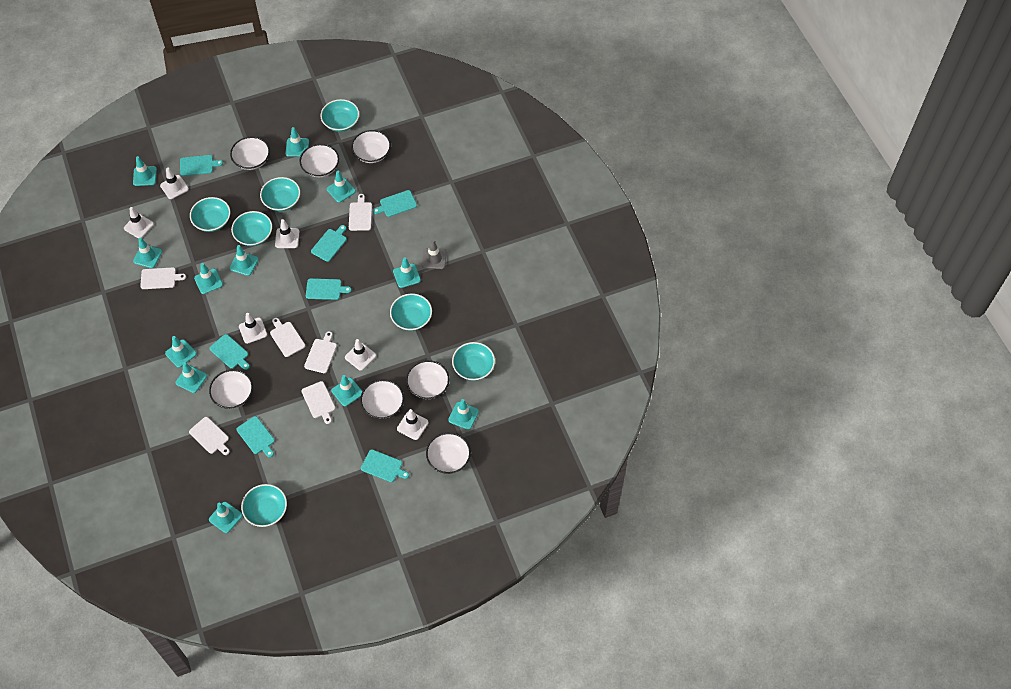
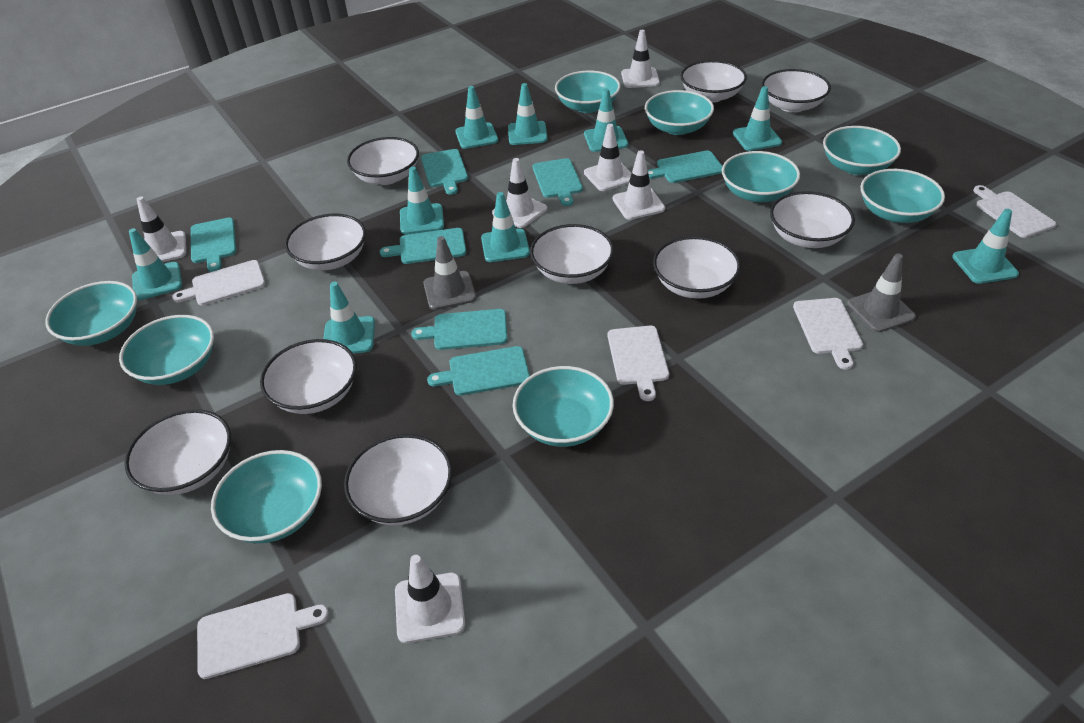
grey traffic cone: [422,240,446,269] = 1 -> [423,236,476,310] [847,253,916,332] = 2
turquoise bowl: [190,197,230,232] [231,211,272,246] [241,484,287,527] [260,177,300,211] [320,99,359,132] [390,294,432,331] [452,342,495,381] = 7 -> [45,281,137,346] [119,315,214,385] [211,450,322,544] [513,366,614,447] [555,71,621,113] [645,90,714,135] [722,151,800,202] [823,126,901,175] [860,169,945,223] = 9
turquoise traffic cone: [133,156,157,186] [133,238,162,268] [165,336,197,368] [176,362,207,393] [194,263,223,294] [209,502,243,533] [230,245,259,276] [285,127,309,157] [327,171,356,203] [331,375,362,406] [393,257,421,288] [448,399,479,430] = 12 -> [129,228,182,300] [323,282,375,354] [400,167,444,234] [455,86,498,149] [481,192,530,262] [508,83,547,145] [584,88,628,152] [733,86,782,151] [952,209,1019,284] = 9
white bowl: [209,370,253,409] [230,137,270,170] [299,144,339,177] [351,130,391,163] [360,380,404,419] [406,360,449,399] [426,433,471,474] = 7 -> [124,409,231,495] [260,339,357,414] [285,214,366,270] [344,434,452,525] [347,137,419,185] [530,224,614,284] [653,236,741,299] [680,60,747,103] [762,69,831,113] [770,191,855,248] = 10
white cutting board: [140,267,186,289] [189,417,230,455] [270,318,305,357] [301,381,335,424] [304,331,337,373] [349,194,372,231] = 6 -> [172,260,265,306] [197,593,329,679] [608,326,669,401] [793,298,863,370] [973,185,1056,238] = 5

